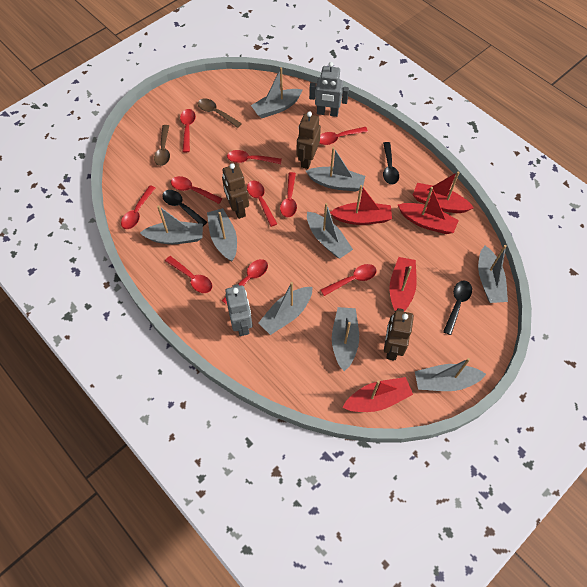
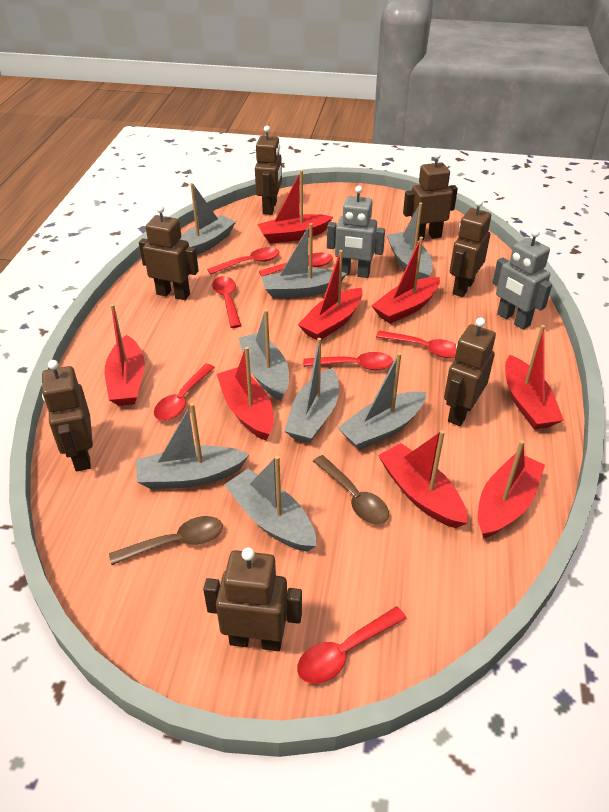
black spoon: [162,190,207,226] [383,142,399,184] [443,280,472,335] = 3 -> none = 0
brown robot: [222,163,249,219] [297,111,321,169] [384,308,414,361] = 3 -> [42,360,93,471] [139,205,199,300] [203,548,302,651] [255,126,282,215] [403,152,458,241] [444,318,496,426] [450,199,491,297] = 7
grey boat: [140,205,203,244] [207,208,237,262] [251,67,303,118] [258,282,313,335] [306,147,365,191] [307,203,353,258] [332,307,359,371] [415,358,486,391] [478,245,508,303] = 9 -> [136,403,250,489] [180,183,236,255] [224,455,316,552] [239,309,289,401] [262,223,347,299] [284,338,339,443] [338,353,426,450] [387,202,433,279] = 8
red boat: [330,185,392,225] [342,377,413,412] [390,257,417,311] [398,187,459,234] [413,171,474,213] = 5 -> [105,304,145,406] [217,347,274,441] [257,170,333,243] [298,250,363,340] [371,237,440,324] [378,430,467,528] [478,440,545,539] [505,325,564,429] = 8
red spoon: [121,185,155,229] [165,256,212,293] [171,176,223,204] [180,109,196,152] [222,259,268,305] [227,150,282,164] [247,180,277,227] [280,172,297,217] [320,127,368,145] [321,264,377,296] = 10 -> [154,364,215,421] [207,247,280,275] [212,276,241,328] [259,253,333,277] [297,606,407,684] [303,352,393,370] [376,330,456,358] = 7

